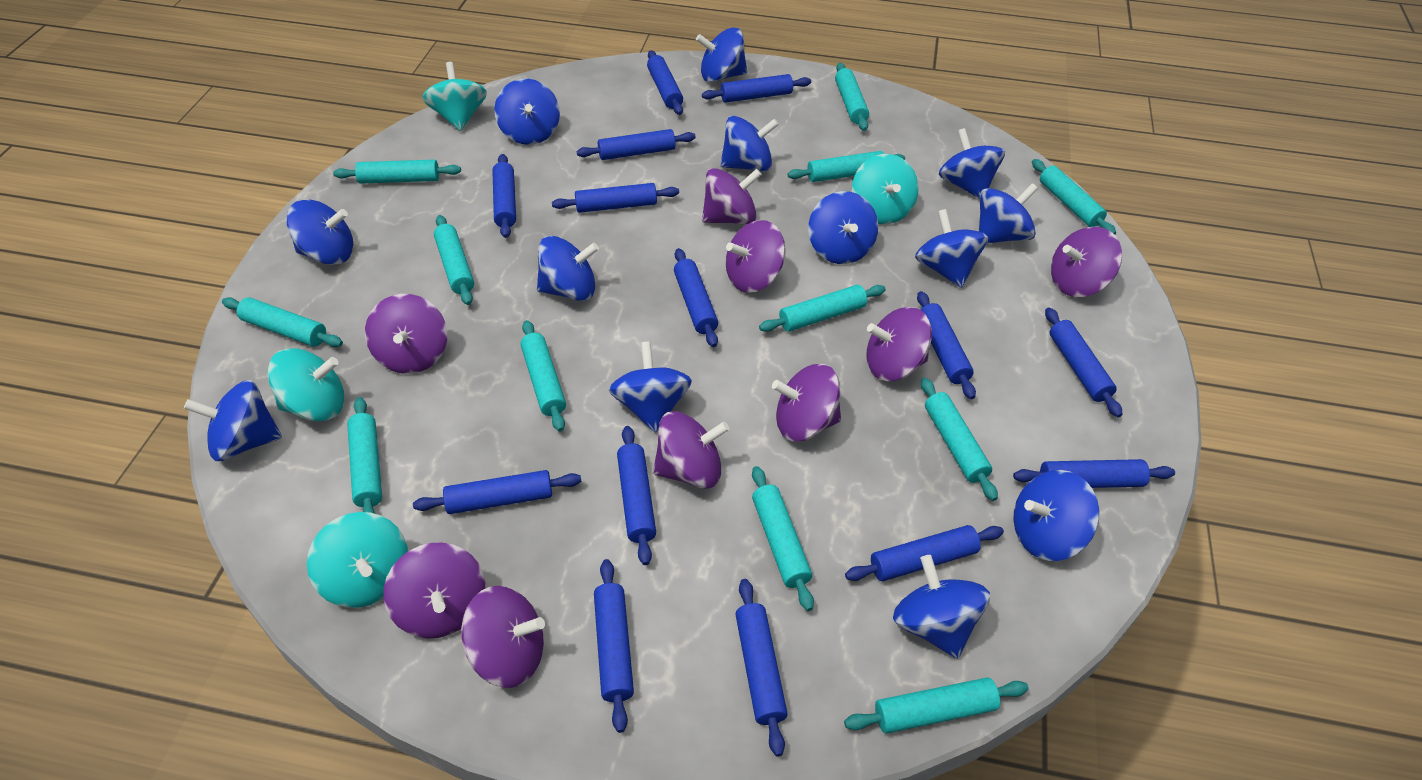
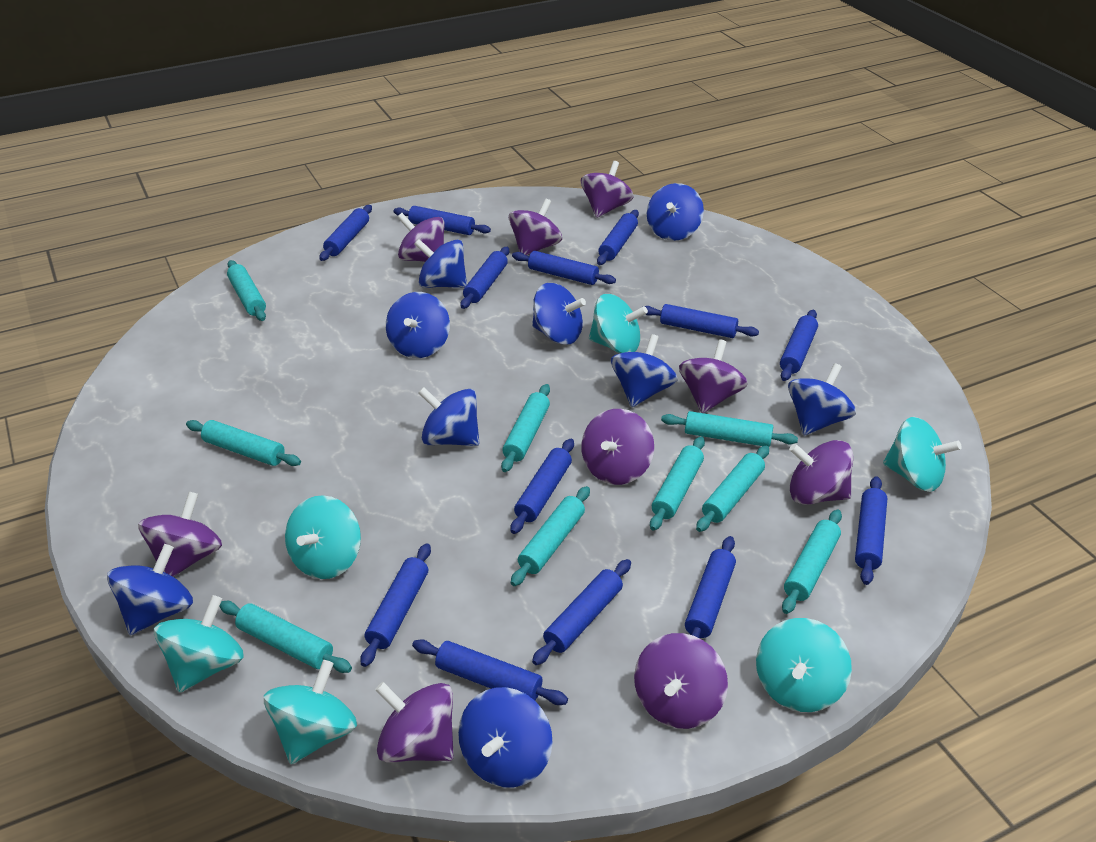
blue rolling pin: [413,470,581,514] [492,154,516,238] [552,183,679,213] [577,129,696,160] [594,559,634,733] [617,426,656,565] [647,50,683,115] [674,248,718,347] [702,74,811,103] [735,579,788,757] [845,525,1004,581] [917,291,976,399] [1013,459,1175,488] [1045,307,1122,417] = 14 -> [320,205,372,261] [360,543,431,667] [393,206,491,235] [412,639,568,705] [460,247,509,309] [510,438,574,534] [512,251,616,285] [532,559,631,665] [597,210,639,265] [645,304,759,338] [685,536,736,638] [780,310,818,381] [855,476,887,585] = 13
blue spinning top: [184,380,282,461] [286,200,353,265] [494,79,560,145] [537,236,599,301] [609,341,692,433] [696,27,747,82] [720,116,779,172] [808,191,878,264] [893,555,990,659] [915,209,988,288] [939,128,1005,199] [979,183,1038,244] [1013,470,1099,561] = 13 -> [107,544,193,635] [386,292,450,358] [415,239,467,288] [418,387,479,446] [458,687,553,787] [532,283,586,345] [610,334,678,407] [647,183,704,241] [788,363,856,435] = 9
turquoise rolling pin: [222,297,343,347] [333,160,461,184] [347,397,382,514] [434,215,474,305] [520,320,566,432] [752,466,814,611] [759,285,886,332] [788,151,905,182] [835,63,869,131] [844,677,1029,733] [921,378,998,501] [1032,159,1116,235] = 12 -> [186,420,301,466] [219,601,352,673] [227,260,266,321] [501,384,550,472] [511,486,590,586] [650,436,705,531] [661,411,798,447] [696,446,769,532] [782,509,842,614] = 9
turquoise spinning top: [267,348,344,421] [307,512,408,608] [422,62,487,131] [852,154,919,224] = 4 -> [154,595,244,693] [264,660,357,764] [285,495,361,579] [589,294,648,353] [756,618,852,712] [883,417,962,492] = 6

